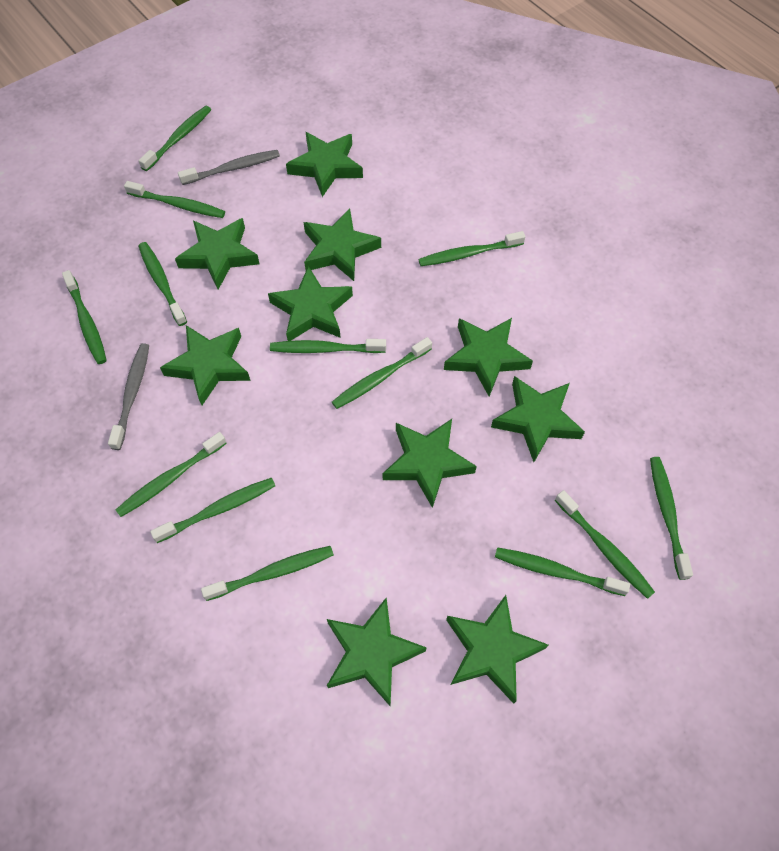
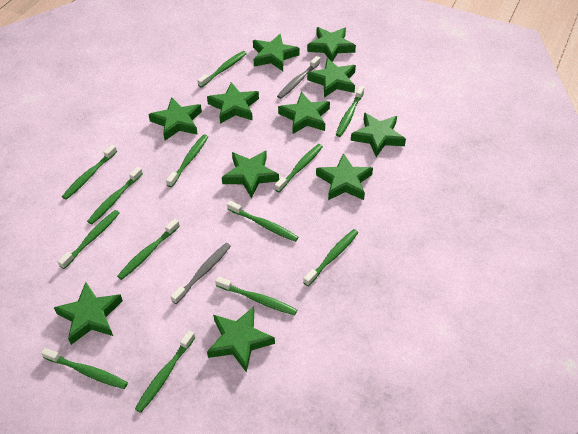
green star: [160,325,251,405] [175,218,260,290] [268,266,353,341] [286,132,363,197] [303,209,381,281] [327,597,427,707] [383,419,477,508] [444,318,533,396] [446,595,549,704] [491,376,585,462] = 10 -> [54,282,123,345] [148,97,202,140] [207,82,259,124] [207,307,275,373] [222,151,279,198] [253,34,299,71] [278,92,330,134] [307,27,356,62] [307,58,356,98] [316,153,373,200] [351,113,406,157] = 11

